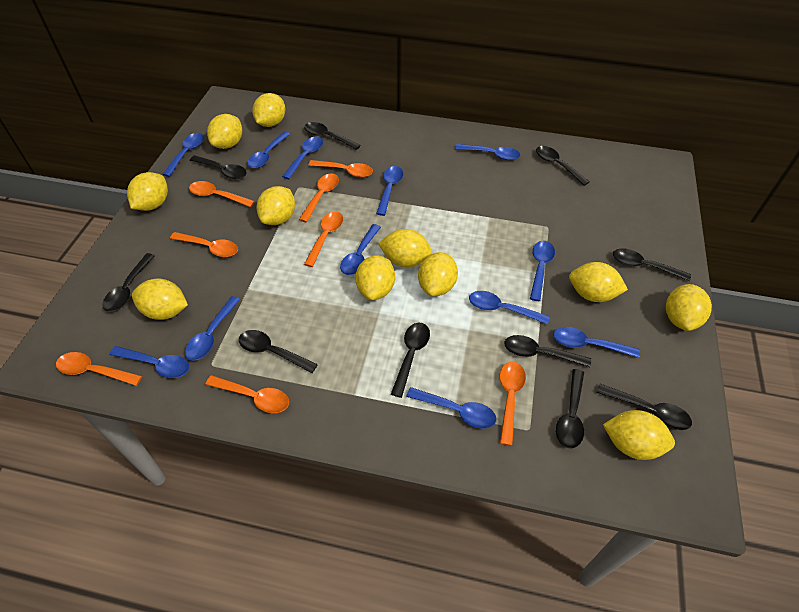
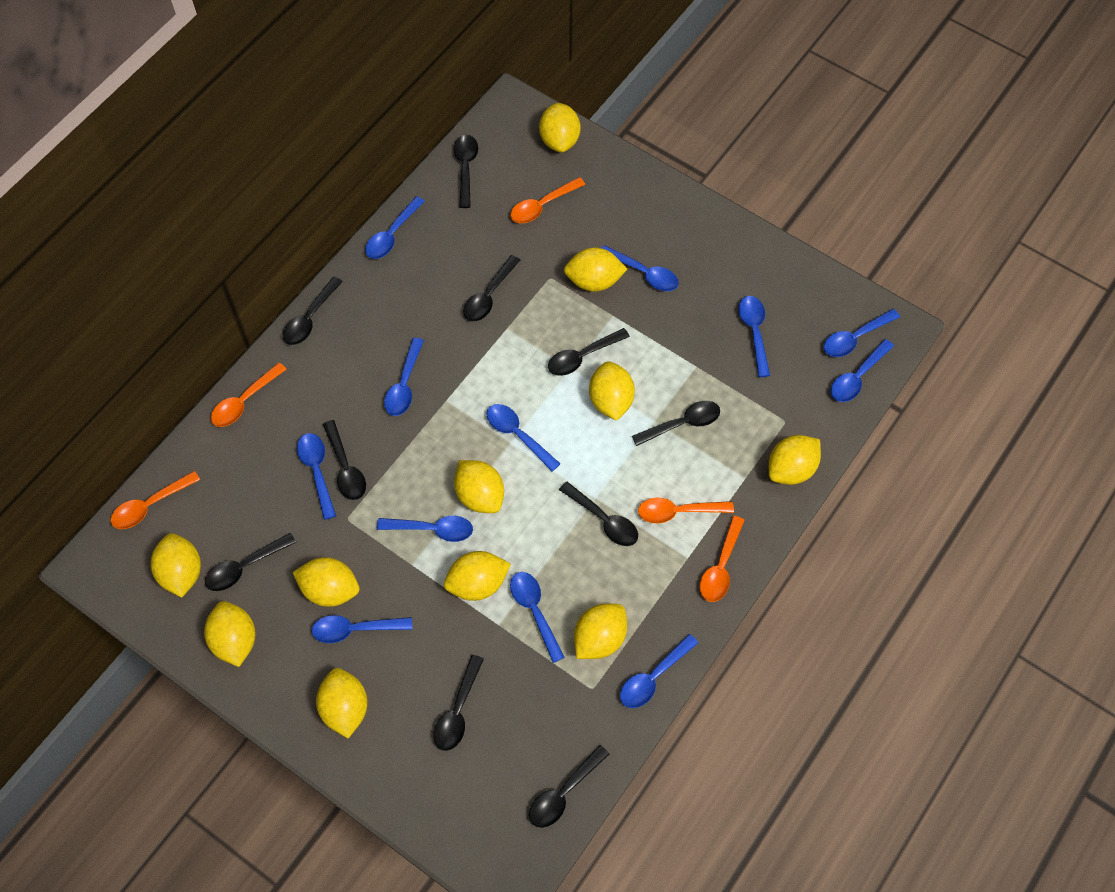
orange spoon: [56,352,142,386] [170,232,238,257] [189,181,255,207] [205,375,289,413] [299,173,339,222] [304,211,343,267] [308,160,373,177] [500,362,526,446] = 8 -> [111,471,200,529] [211,362,287,427] [510,177,585,223] [638,498,734,523] [700,516,745,602] = 5

